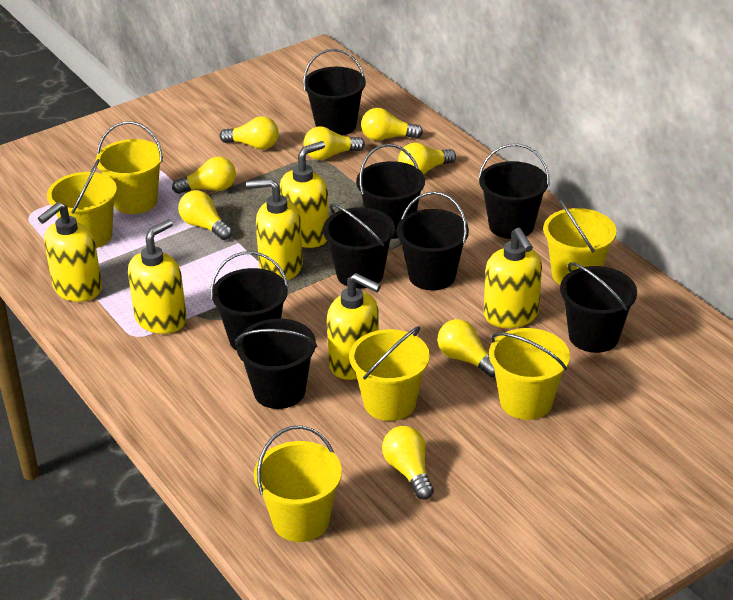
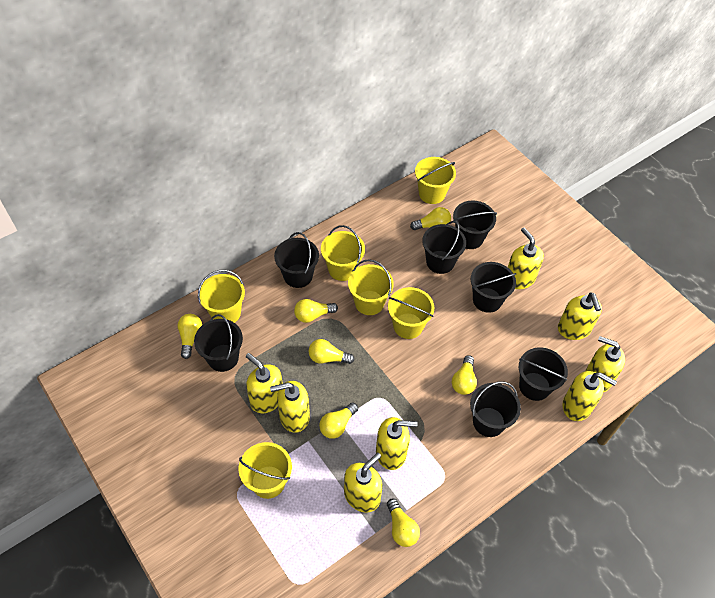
black bucket: [210,251,289,351] [235,318,317,409] [303,49,366,136] [323,203,395,289] [356,144,425,239] [397,191,469,290] [478,144,550,239] [560,262,637,353] = 8 -> [194,314,243,372] [274,232,319,288] [422,221,466,274] [453,200,497,249] [470,381,521,437] [471,262,516,313] [519,348,568,401] = 7
yellow light bulb: [172,157,236,194] [178,190,232,240] [219,116,279,150] [304,126,365,160] [361,108,423,141] [382,426,434,499] [398,143,456,174] [437,319,496,377] = 8 -> [177,314,202,359] [294,299,338,323] [308,339,354,364] [319,402,358,439] [387,499,420,547] [410,207,451,230] [452,355,477,395] = 7
yellow soap dispenser: [38,202,102,302] [128,219,187,334] [246,179,303,280] [280,141,329,248] [327,273,381,380] [484,228,542,328] = 6 -> [246,353,283,413] [270,381,310,433] [344,453,382,513] [376,417,418,470] [508,227,544,289] [558,292,602,340] [563,371,617,421] [585,336,625,392] = 8

